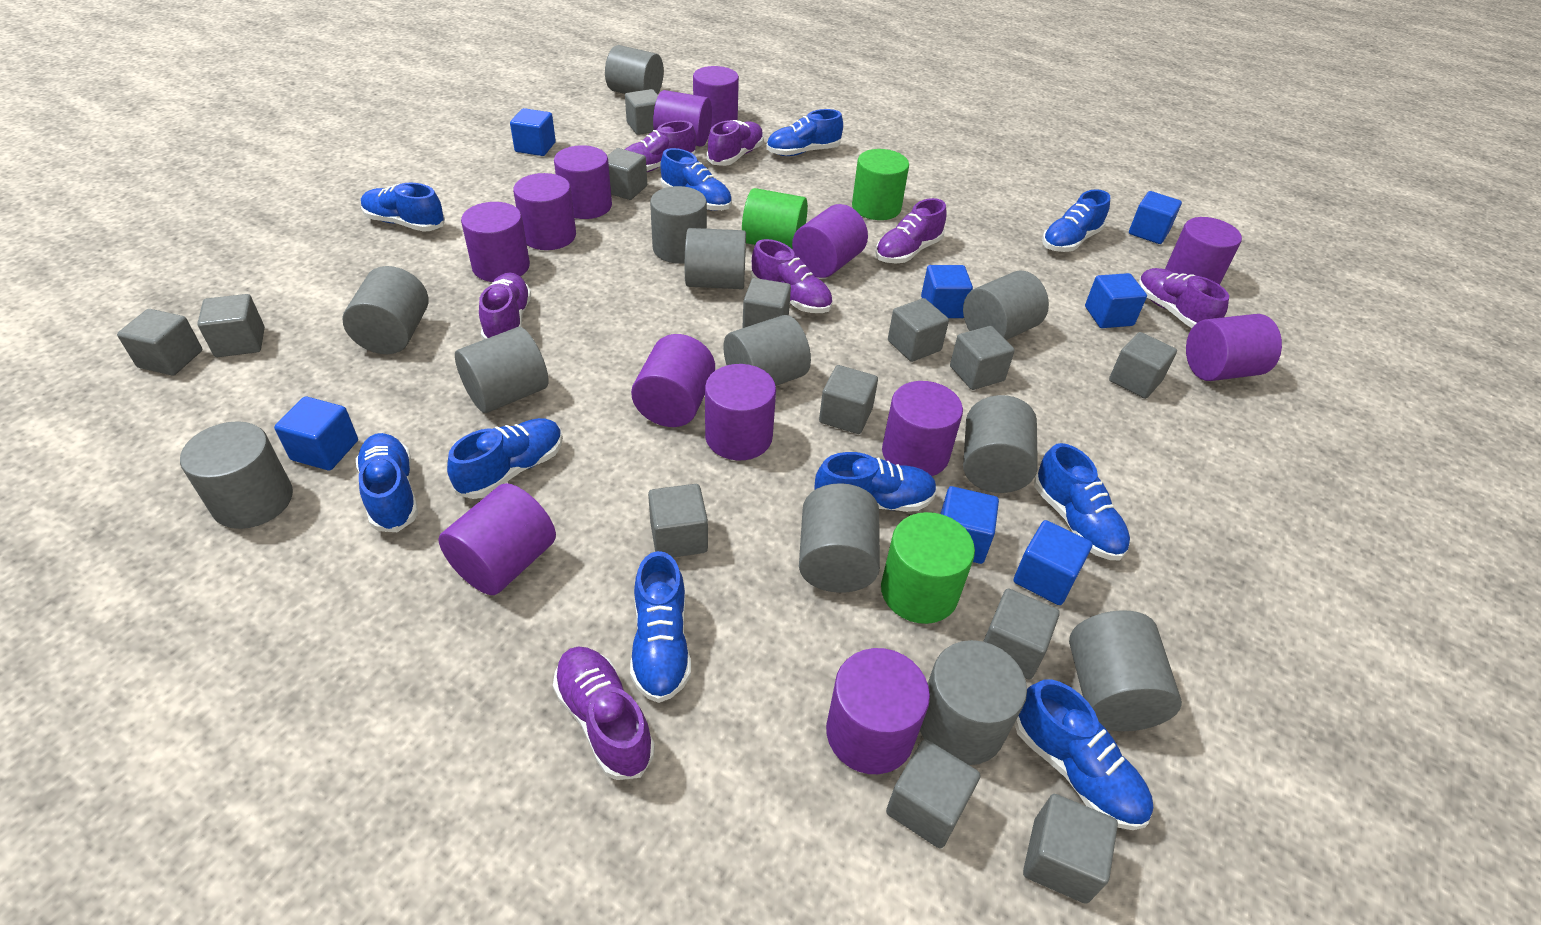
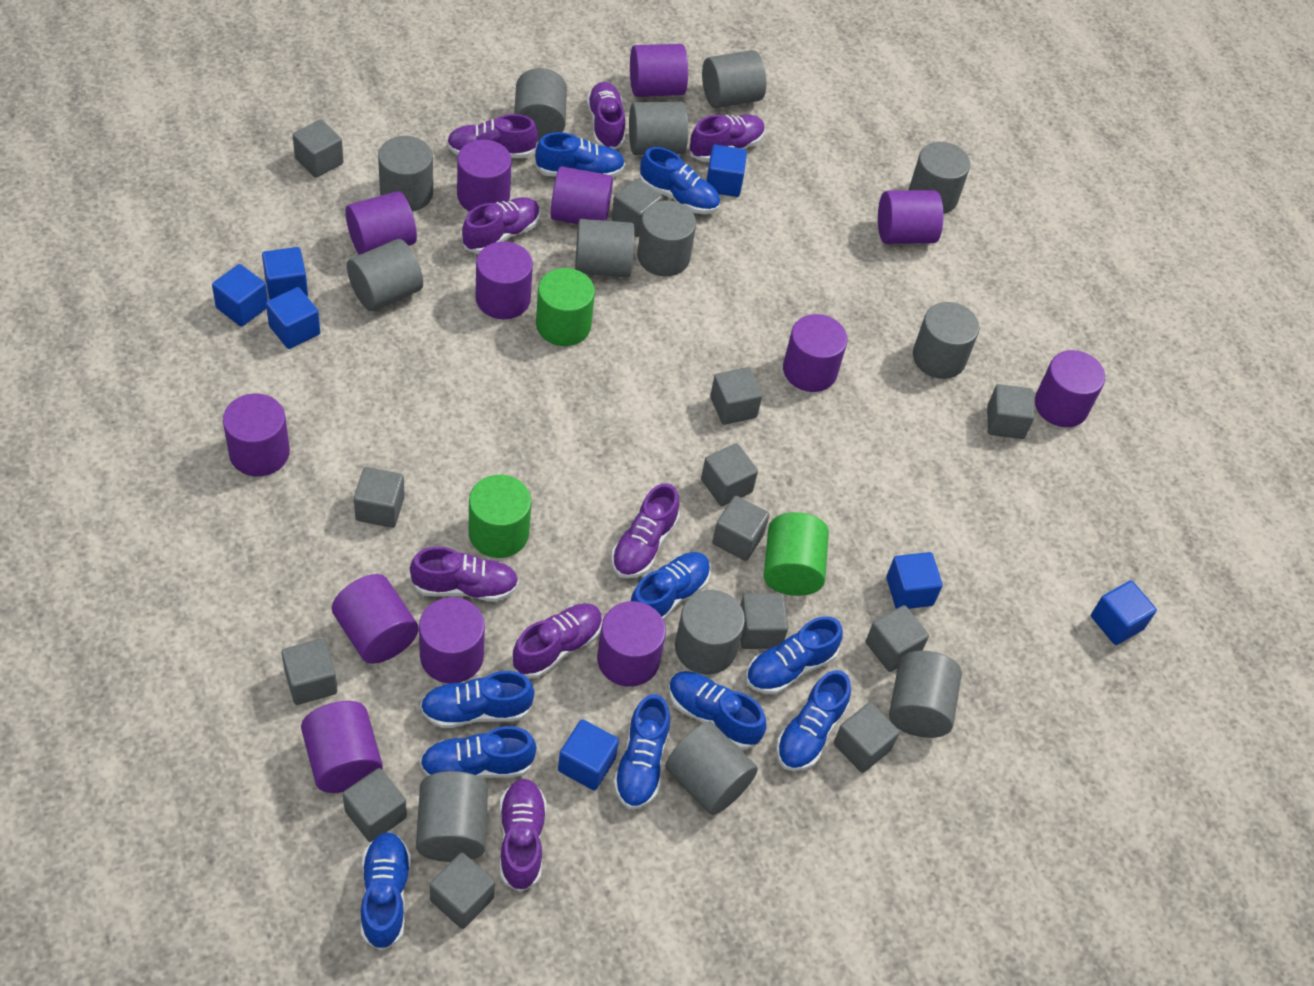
grey cylinder: [180,421,293,529] [342,266,429,354] [455,327,549,413] [605,45,664,94] [650,186,707,264] [685,228,746,289] [724,315,811,386] [799,483,880,593] [920,640,1027,765] [963,270,1049,340] [963,395,1038,493] [1069,610,1182,731] = 12 -> [347,239,423,311] [378,136,433,211] [416,771,488,862] [514,68,567,141] [575,219,635,278] [629,102,688,155] [637,200,696,276] [665,721,758,815] [675,590,745,675] [702,50,766,108] [889,651,962,738] [909,142,970,214] [913,302,980,379] = 13
purple shoe: [479,272,531,340] [553,646,655,780] [624,121,696,172] [707,120,764,166] [751,239,832,313] [875,198,947,263] [1138,268,1229,328] = 7 -> [410,547,519,602] [447,114,538,158] [462,197,540,254] [499,779,546,892] [512,603,603,679] [587,82,625,149] [611,483,680,579] [689,115,765,162] = 8

